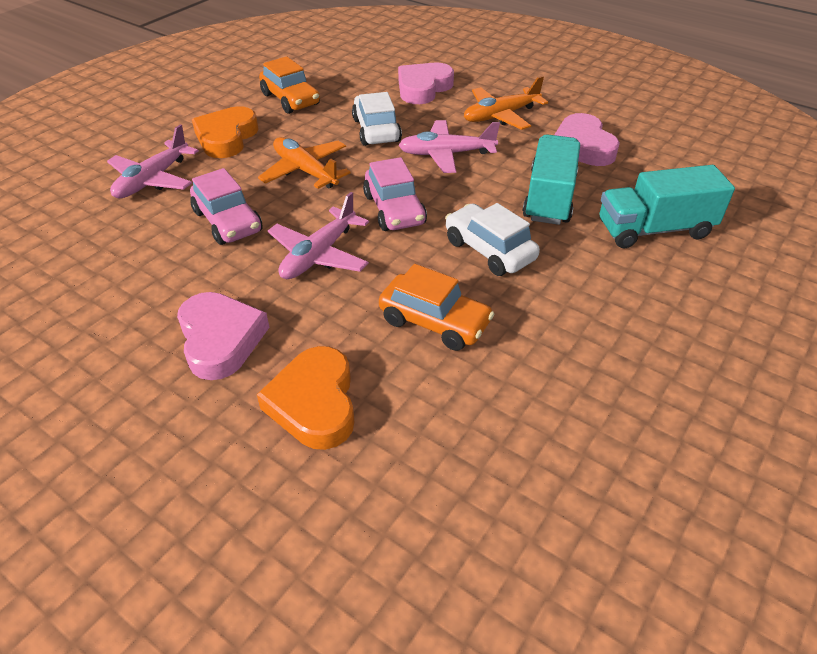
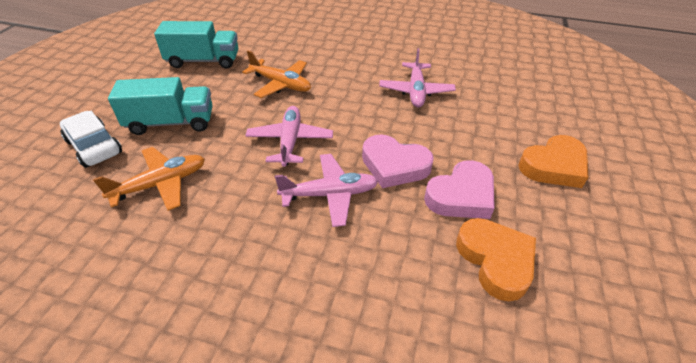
orange car: [259,56,320,114] [379,264,494,351] = 2 -> none = 0
pink car: [190,168,263,245] [363,157,427,231] = 2 -> none = 0
pink heart: [177,292,270,380] [398,63,454,104] [554,113,620,166] = 3 -> [362,134,434,188] [424,160,495,219] = 2
white car: [352,92,402,146] [445,203,540,276] = 2 -> [60,111,122,168] = 1

